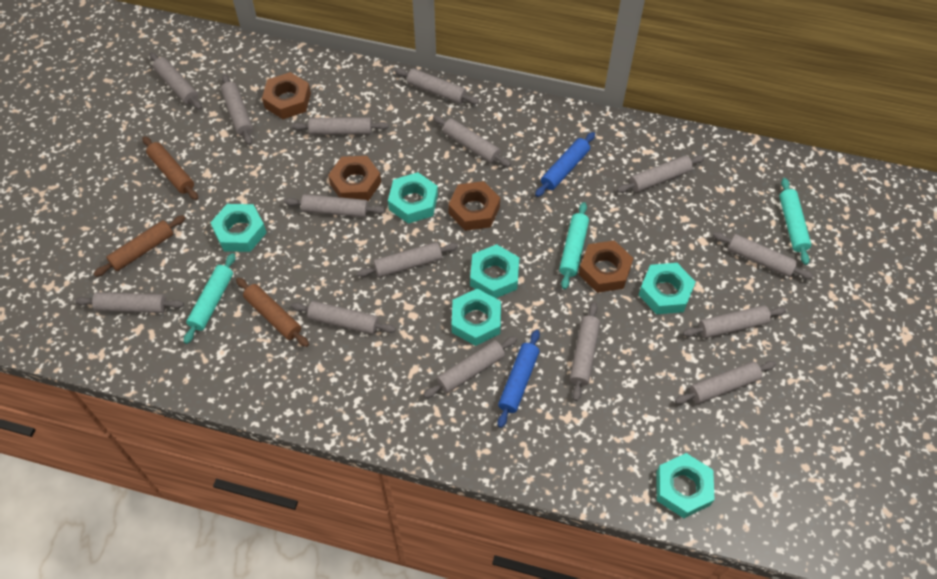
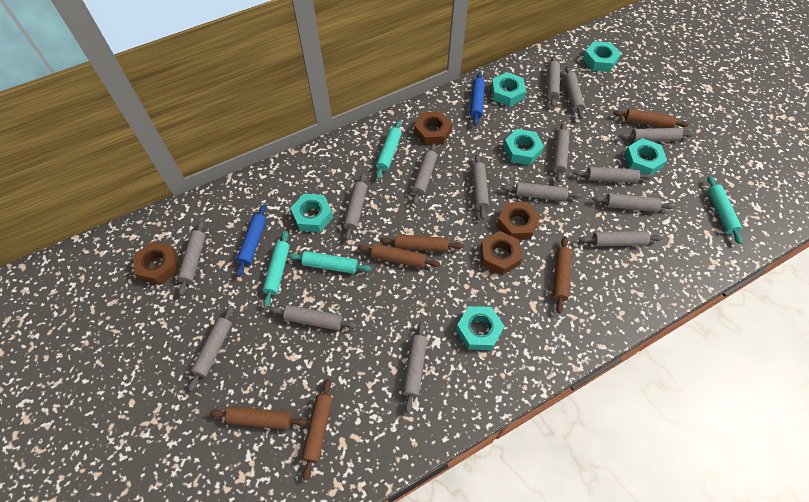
brown rolling pin: [94,215,185,277] [142,136,198,200] [236,277,309,347] = 3 -> [210,406,308,430] [302,379,333,481] [358,243,440,268] [380,234,463,252] [553,237,572,313] [613,109,688,128] = 6
turquoise rolling pin: [184,253,235,344] [559,202,589,289] [779,178,811,265] = 3 -> [263,231,290,307] [288,251,372,274] [376,121,402,179] [707,176,743,244] = 4

